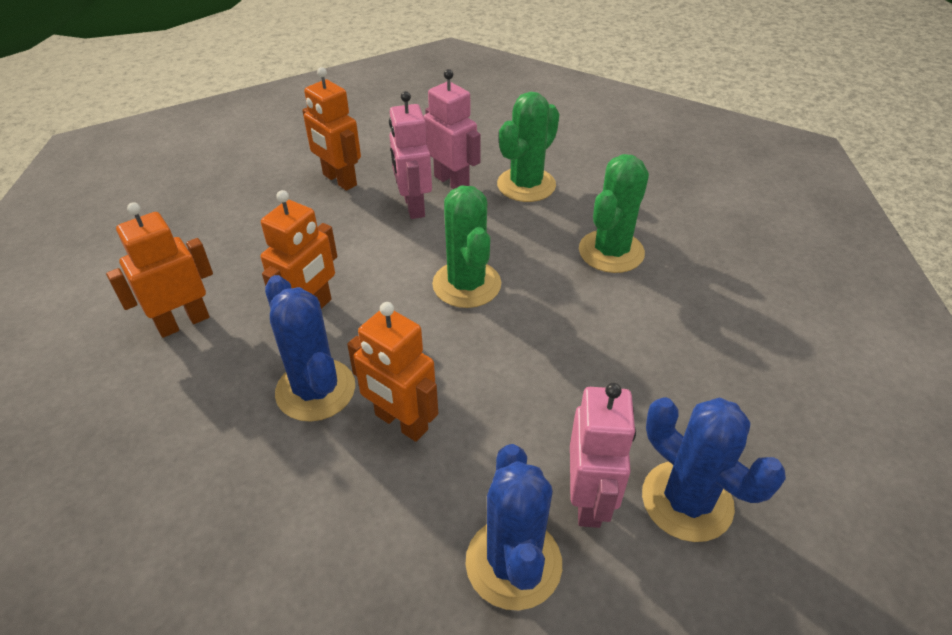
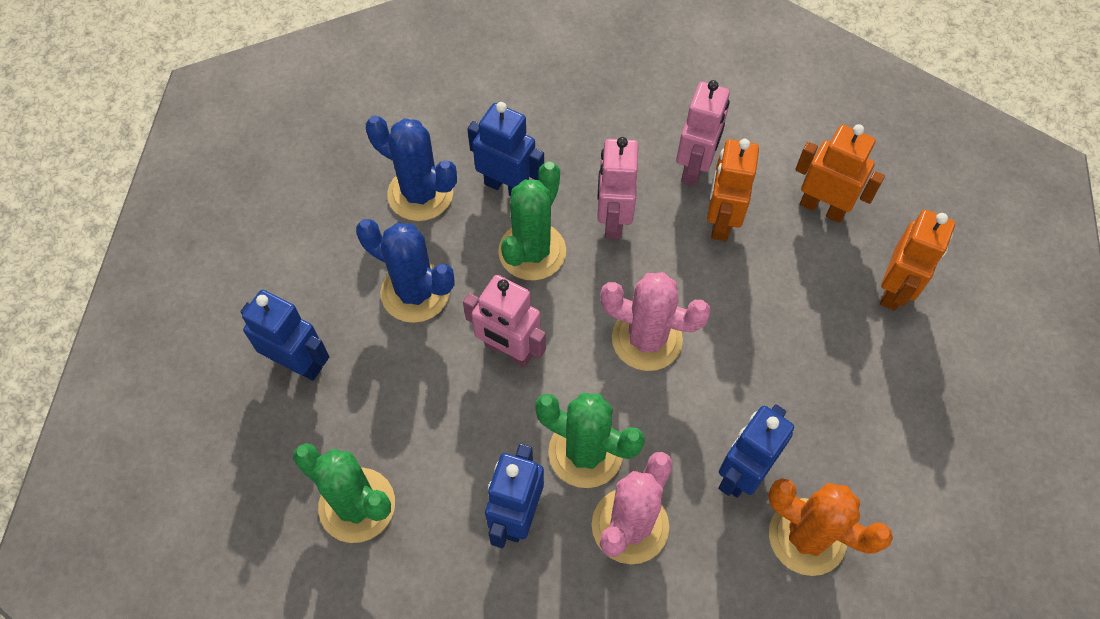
blue cactus: [265,275,355,422] [465,444,562,610] [642,397,786,542] = 3 -> [356,219,454,323] [366,115,457,221] = 2
blue robot: none = 0 -> [240,290,329,381] [467,102,544,196] [485,444,544,548] [718,404,794,498] = 4
orange cactus: none = 0 -> [768,478,893,576] = 1
orange robot: [106,202,213,338] [261,190,337,309] [302,67,361,191] [347,302,438,442] = 4 -> [707,139,759,241] [795,124,885,223] [880,210,955,311] = 3
pink cactus: none = 0 -> [592,452,673,564] [600,272,711,371] = 2

